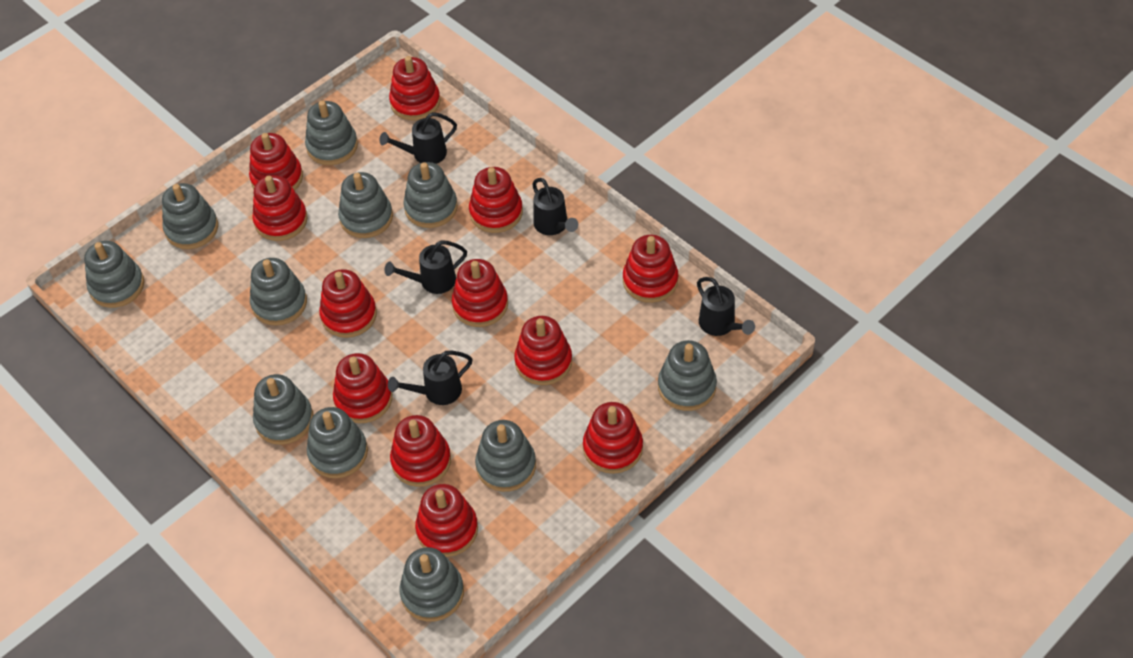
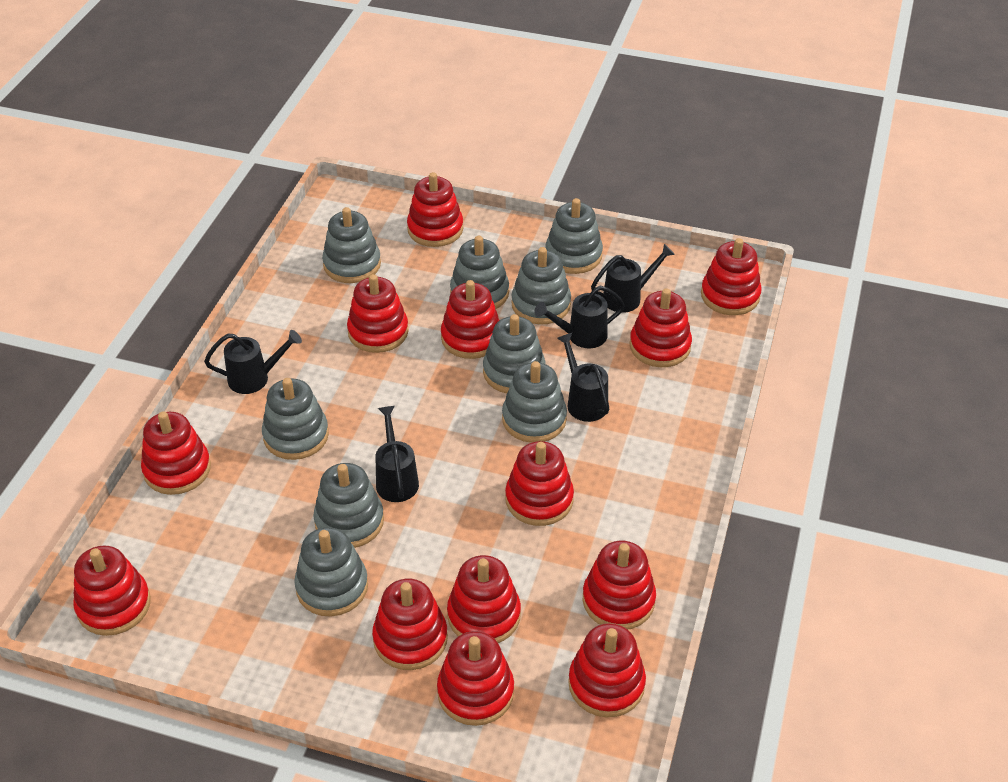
grey stacking toy: [84,241,144,308] [162,183,218,249] [250,258,307,326] [253,374,313,445] [305,100,358,165] [307,407,368,478] [338,172,393,238] [399,547,464,622] [403,162,458,228] [475,420,536,492] [658,340,717,411] = 11 -> [262,378,329,460] [294,527,368,616] [313,463,384,548] [322,207,381,283] [450,236,509,309] [483,314,546,393] [502,361,567,443] [511,247,571,325] [545,198,603,274] = 9
red stacking toy: [249,133,303,191] [252,175,308,241] [319,269,377,338] [333,353,392,423] [389,56,440,120] [390,415,451,487] [415,484,478,557] [452,259,508,327] [469,167,523,233] [514,316,572,385] [583,402,643,474] [623,235,678,303] = 12 -> [73,546,151,636] [141,411,211,495] [347,274,409,353] [372,579,448,670] [407,172,463,247] [437,631,514,726] [441,280,500,359] [447,555,521,643] [505,441,574,526] [568,623,646,717] [583,541,656,630] [630,288,692,367] [701,238,762,315] = 13

